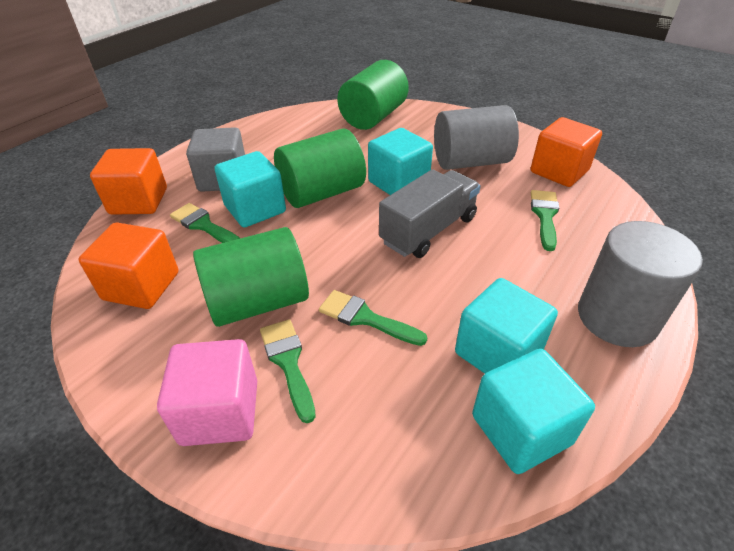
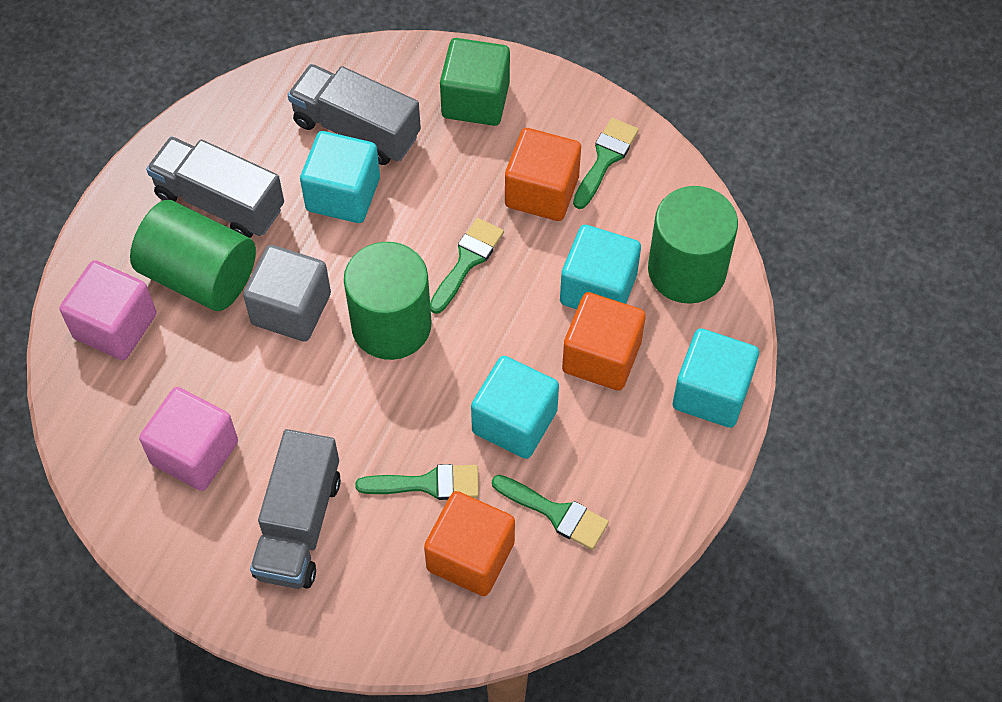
green cube: none = 0 -> [440,38,510,126] = 1
grey cylinder: [434,105,519,170] [578,221,703,347] = 2 -> none = 0
grey truck: [379,169,481,258] = 1 -> [146,136,284,238] [250,429,341,589] [288,64,421,165] = 3
pink cube: [157,339,257,446] = 1 -> [60,260,156,360] [139,387,238,491] = 2

